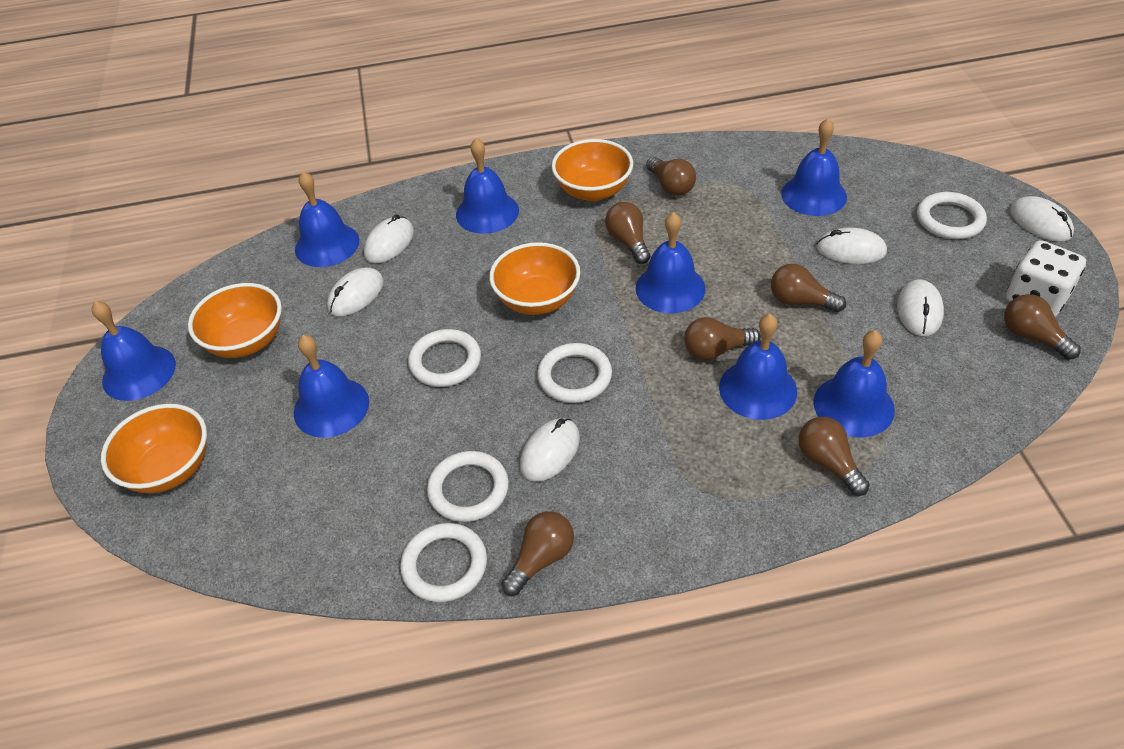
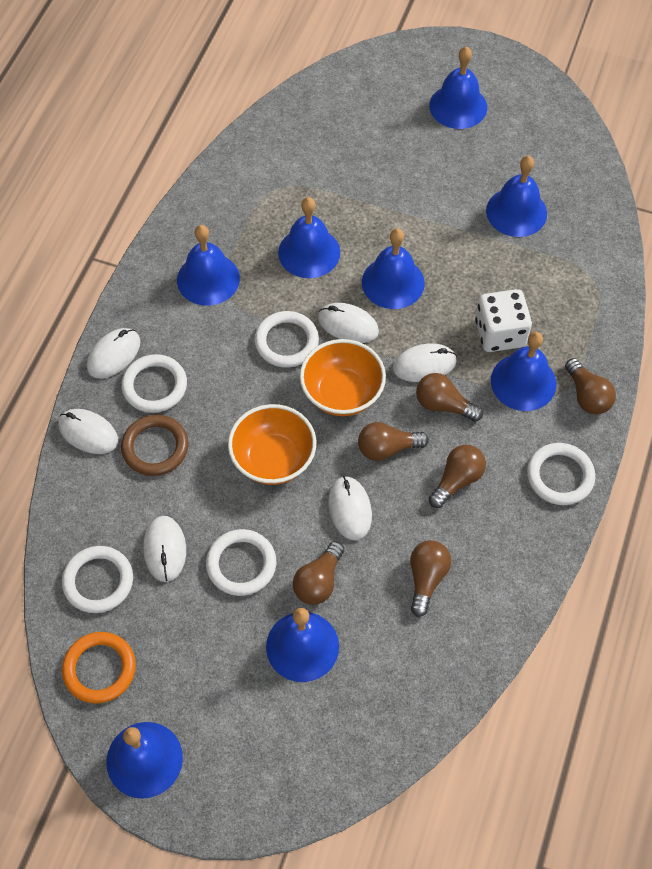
brown light bulb: [501,511,574,596] [605,202,650,264] [646,157,696,196] [684,317,761,360] [771,264,846,312] [799,417,870,496] [1004,294,1081,360] = 7 -> [293,541,344,605] [358,422,429,461] [410,540,451,617] [416,373,483,422] [429,445,486,508] [565,358,616,415] = 6
brown ring: none = 0 -> [121,415,188,476] = 1
orange bowl: [101,404,207,493] [188,283,282,358] [489,242,580,315] [551,139,633,201] = 4 -> [228,404,316,485] [300,339,386,416] = 2
orange ring: none = 0 -> [62,632,136,703] = 1

